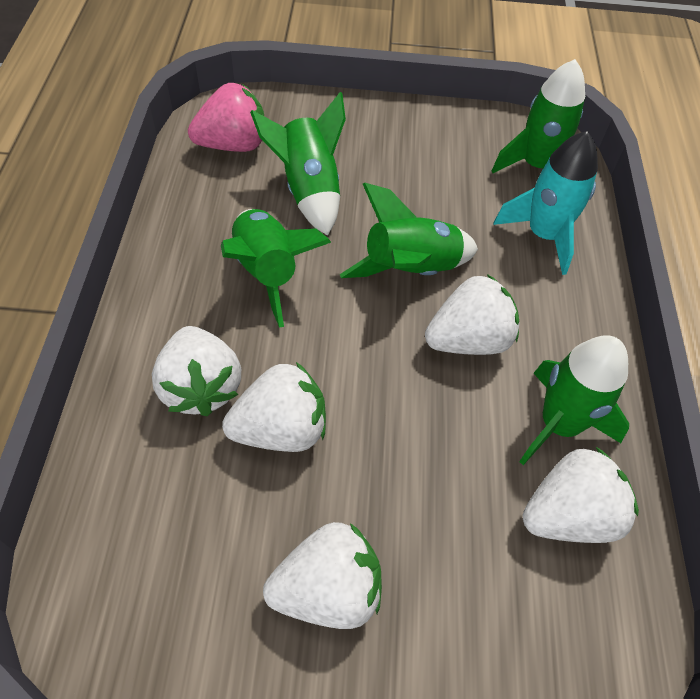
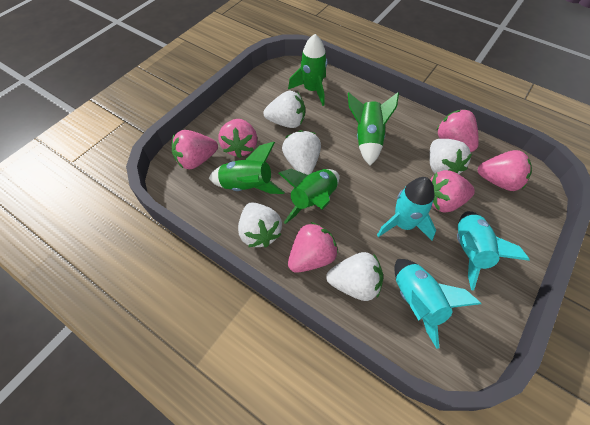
green rocket: [221,209,331,328] [250,92,346,236] [340,183,478,278] [492,59,585,173] [519,335,629,465] = 5 -> [209,142,285,194] [278,169,339,224] [288,34,327,106] [348,92,399,166] = 4
pink strawberry: [188,83,264,152] = 1 -> [172,130,218,169] [219,119,257,158] [288,222,338,273] [430,170,475,213] [436,109,479,152] [477,150,532,191] = 6
turquoise rocket: [493,131,598,275] = 1 -> [377,177,436,241] [394,259,481,349] [457,211,529,291] = 3

